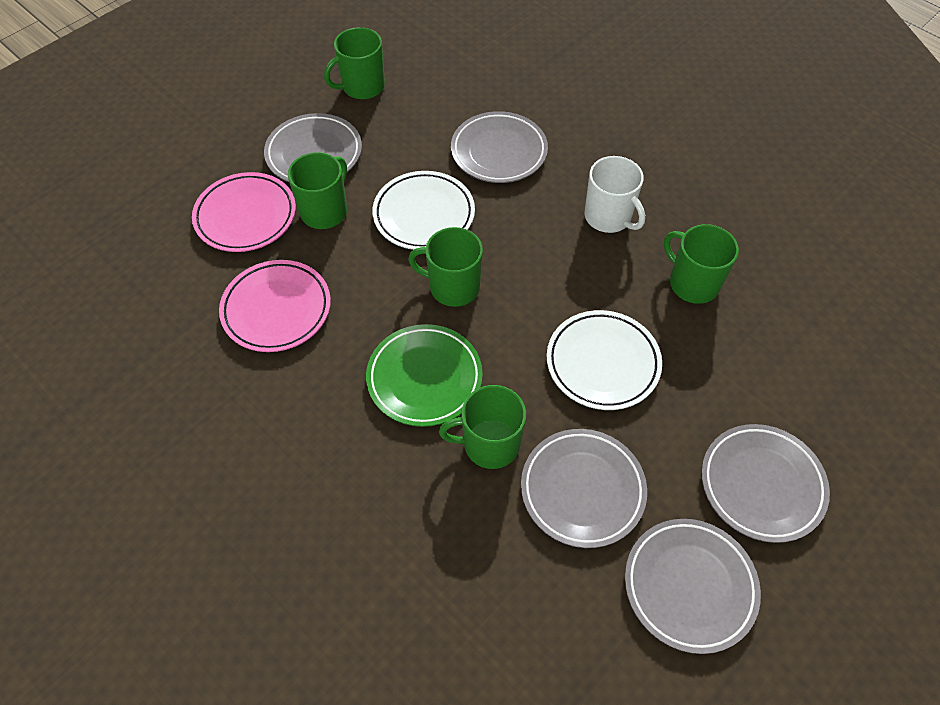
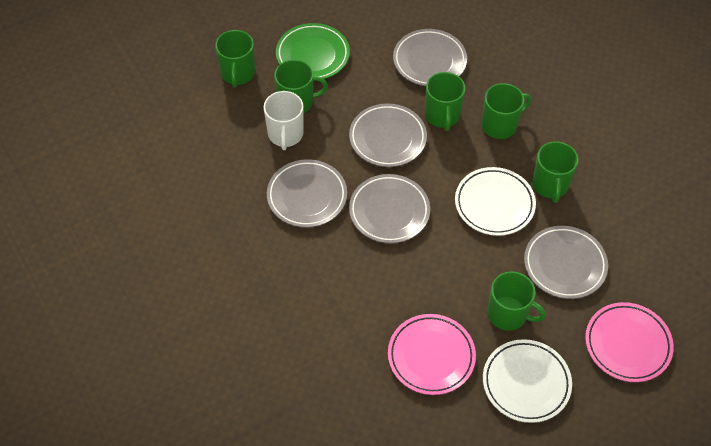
green mug: [288,152,347,229] [324,27,385,99] [408,227,483,307] [439,385,526,469] [664,224,739,304] = 5 -> [215,30,255,87] [274,59,328,113] [425,72,465,131] [482,83,531,139] [487,271,546,331] [532,141,578,203] = 6

